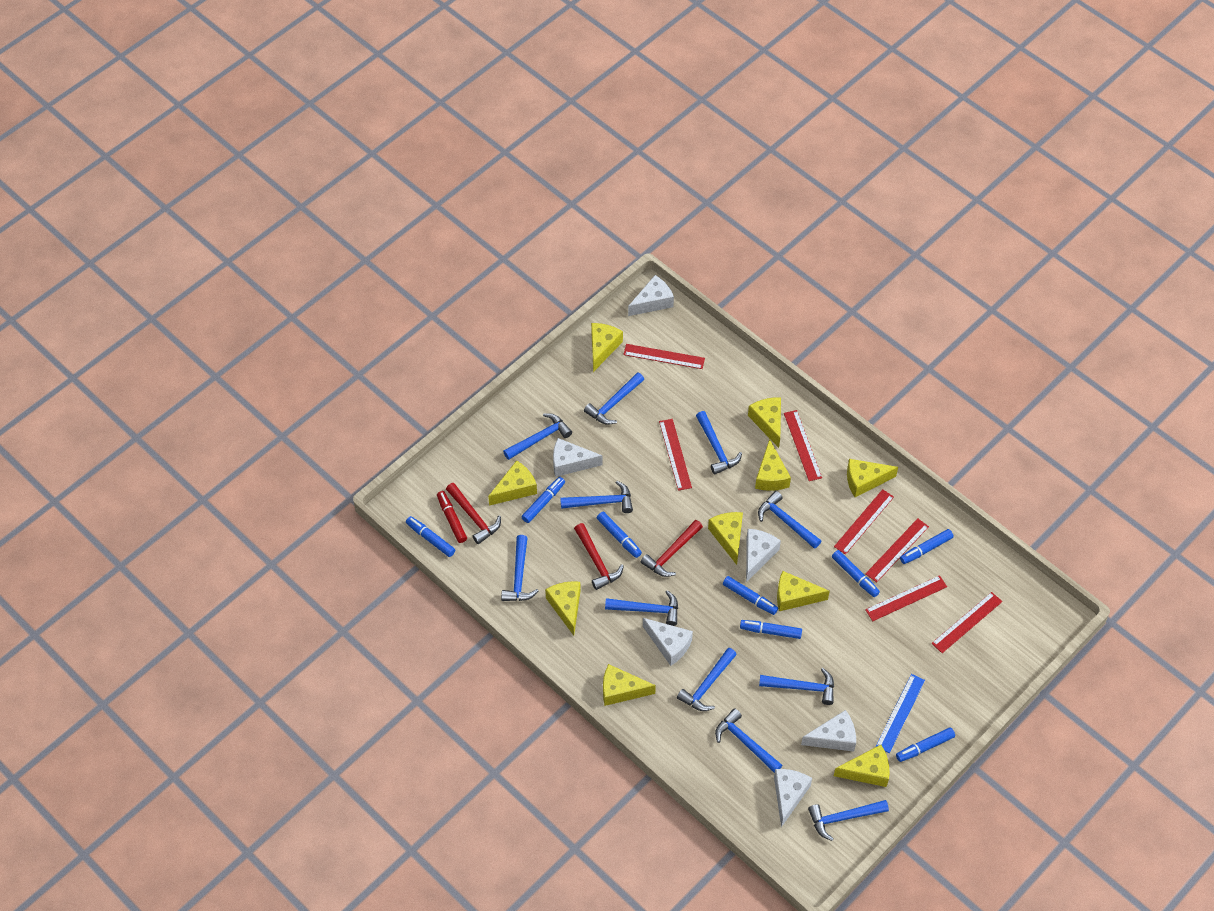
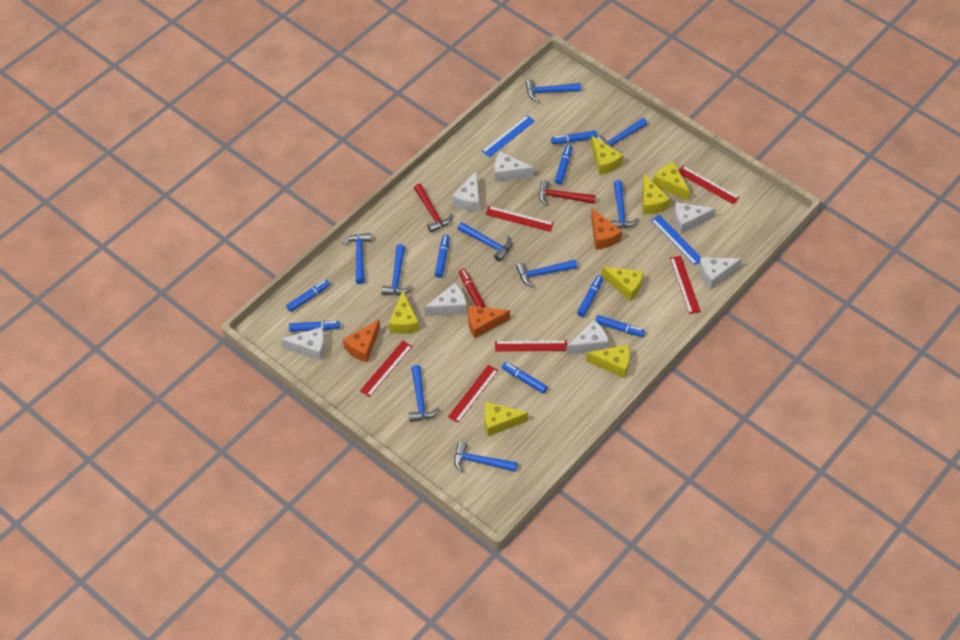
blue hammer: [501,535,539,601] [503,413,572,460] [560,481,633,513] [584,372,644,425] [605,590,678,626] [677,648,737,711] [696,411,742,475] [715,708,782,773] [758,491,821,549] [759,668,834,705] [808,800,889,841] = 11 -> [342,233,372,284] [382,244,412,295] [409,365,440,422] [454,442,517,472] [458,222,512,262] [516,260,577,288] [526,79,581,102] [597,118,647,153] [610,180,639,228] = 9
blue ruler: [876,674,925,753] = 1 -> [482,115,535,157] [651,215,702,265] = 2
orange cheese: none = 0 -> [343,320,380,362] [468,306,510,338] [591,208,622,250] = 3
red hammer: [446,483,501,544] [574,523,624,590] [641,520,703,577] = 3 -> [414,184,453,232] [539,180,596,206] = 2
red ruler: [623,344,705,369] [659,419,692,491] [784,410,822,481] [834,489,894,555] [865,518,929,583] [865,575,947,621] [932,592,1002,653] = 7 -> [360,341,413,397] [448,365,498,423] [485,206,554,232] [495,340,567,352] [670,256,701,314] [679,166,740,205] = 6
white cheese: [553,438,602,477] [628,275,674,316] [643,618,693,666] [746,529,781,582] [774,769,812,827] [801,710,856,752] = 6 -> [281,327,325,361] [425,283,467,316] [452,171,479,211] [494,152,534,182] [566,320,609,355] [674,202,716,234] [699,258,742,289] = 7
yellow cheese: [488,460,537,506] [545,581,581,635] [591,323,623,372] [603,664,656,706] [708,512,743,565] [748,397,781,448] [755,439,791,491] [777,571,830,611] [834,745,890,787] [847,459,898,497] = 10 -> [389,290,419,334] [484,402,528,436] [586,345,630,378] [591,136,623,175] [601,267,644,301] [643,174,670,214] [653,162,690,200] = 7

